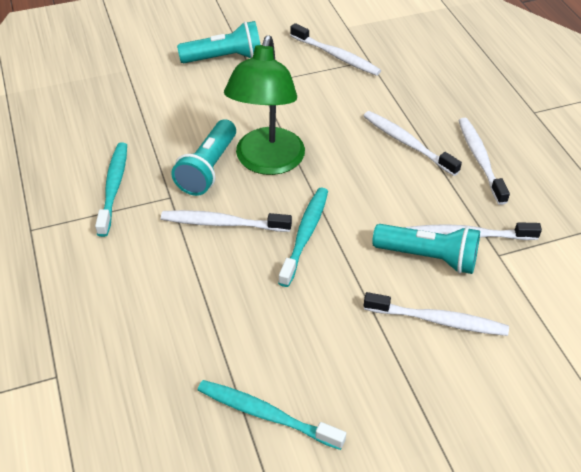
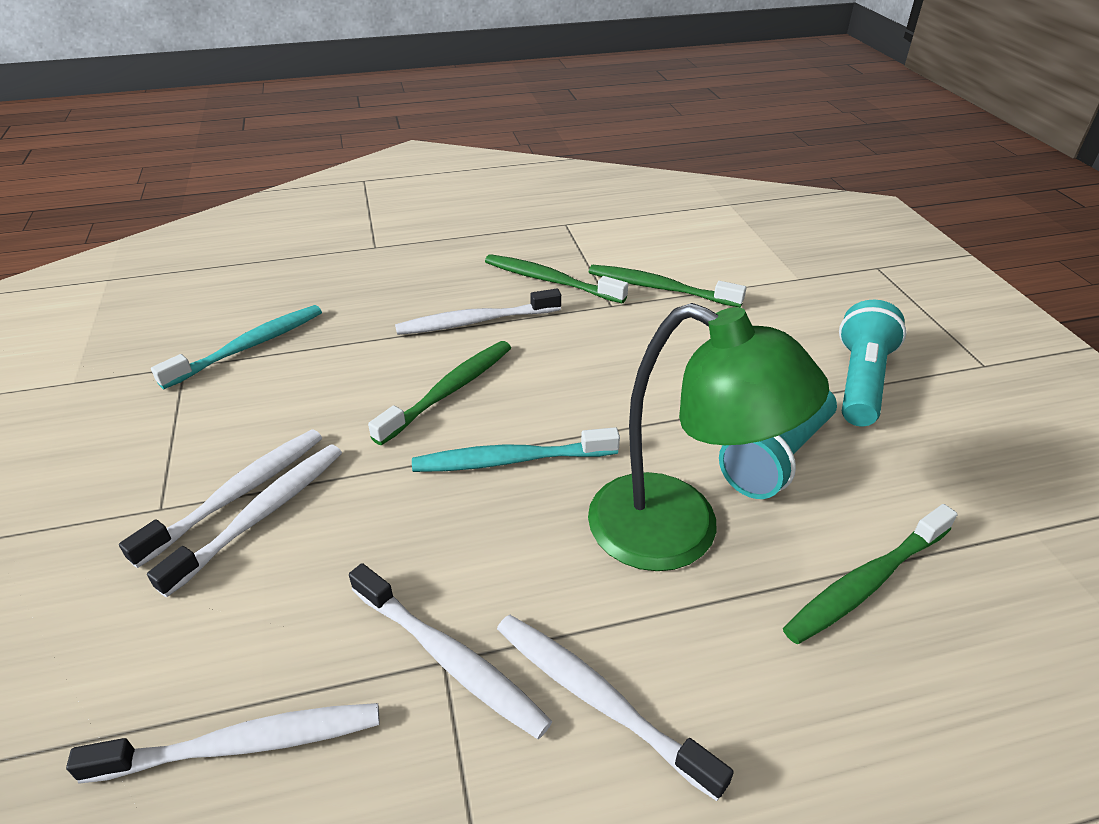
green toothbrush: none = 0 -> [368,341,511,445] [485,254,628,303] [589,265,746,307] [783,504,958,644] = 4
turquoise flashlight: [171,119,236,196] [177,21,260,63] [372,224,480,274] = 3 -> [719,390,837,499] [839,300,906,426] = 2
turquoise toothbrush: [95,142,127,237] [198,380,346,450] [278,188,328,287] = 3 -> [151,305,322,389] [412,427,620,472] = 2

